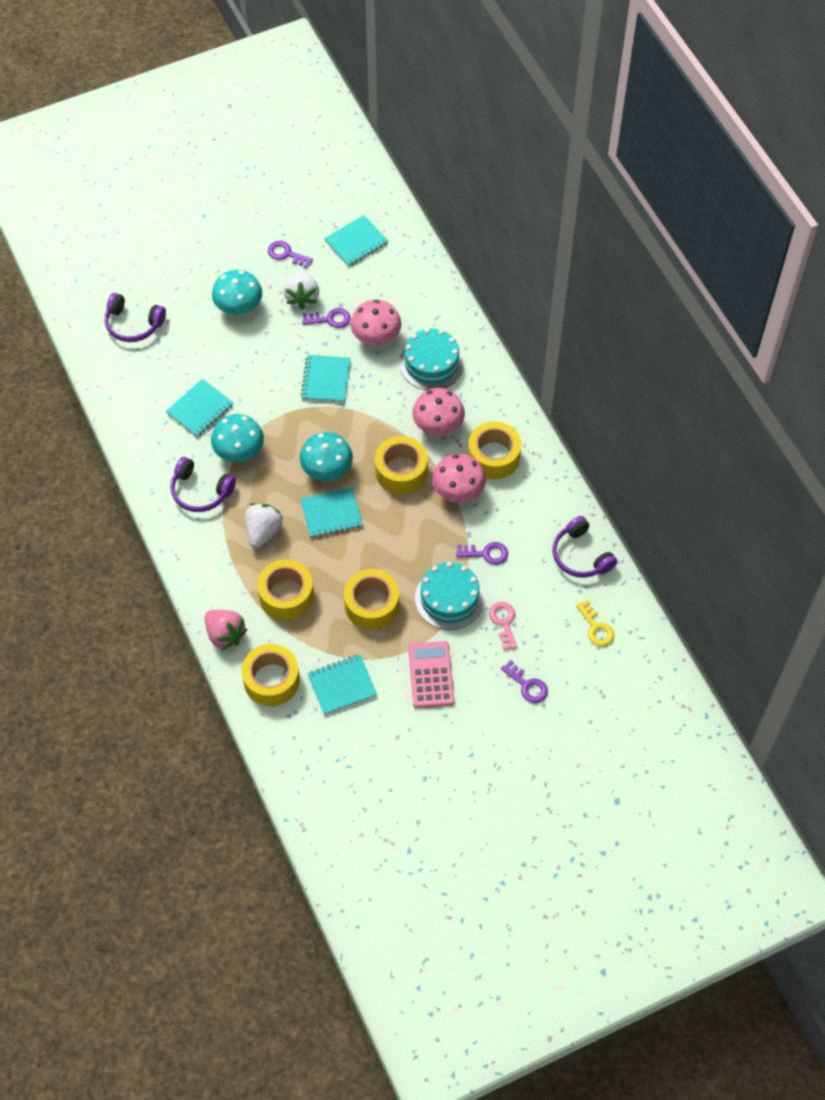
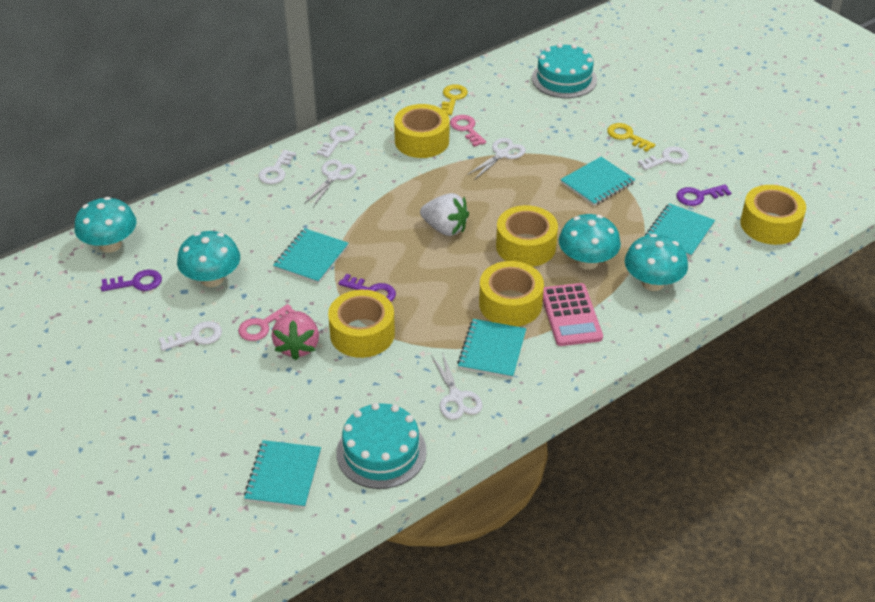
pink key: [489,602,517,650] = 1 -> [238,304,294,341] [450,115,486,147] = 2
pink mushroom: [350,300,401,345] [412,388,465,435] [432,454,486,503] = 3 -> none = 0
purple headphones: [105,293,166,342] [170,457,236,512] [552,516,617,578] = 3 -> none = 0
purple key: [268,241,313,268] [302,308,351,328] [456,542,508,565] [501,660,548,703] = 4 -> [101,270,162,292] [339,274,396,302] [677,184,731,206] = 3
turquoise mushroom: [211,414,264,462] [212,270,262,315] [300,432,353,481] = 3 -> [74,197,136,253] [177,231,240,287] [559,214,621,270] [625,234,688,291] = 4
white key: none = 0 -> [159,321,222,351] [259,150,296,184] [316,125,355,158] [638,146,689,170] = 4
white scissors: none = 0 -> [304,159,356,207] [431,352,483,420] [467,138,526,180] = 3
white strawberry: [245,503,283,548] [283,270,319,310] = 2 -> [420,193,469,236] = 1
yellow key: [576,600,614,646] = 1 -> [441,84,468,115] [607,123,655,152] = 2

